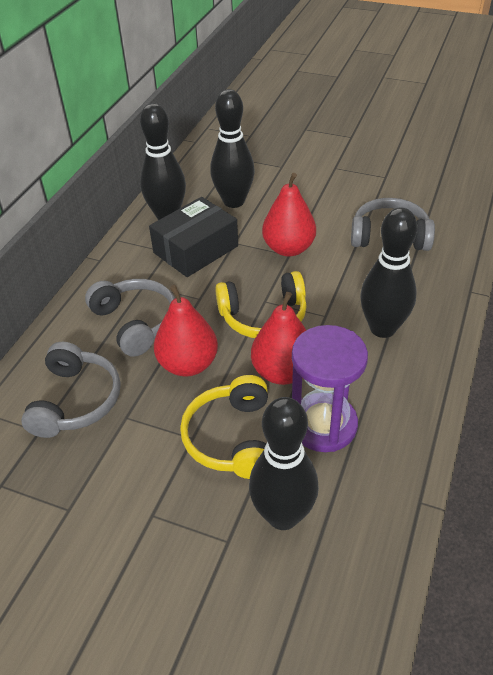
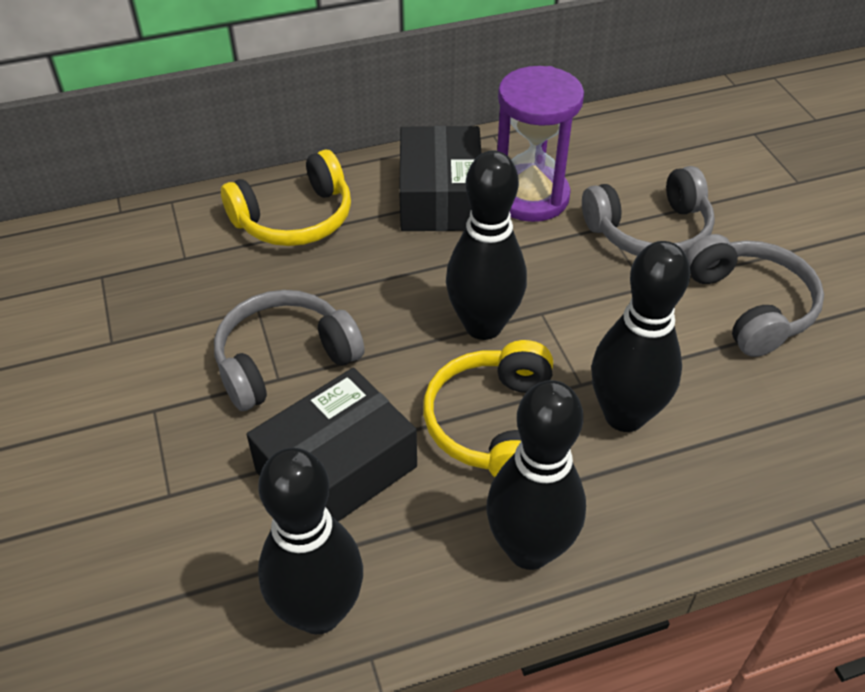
black box: [149,197,238,277] = 1 -> [247,368,417,522] [399,126,482,231] = 2
red pear: [154,285,218,376] [251,292,306,385] [262,173,316,257] = 3 -> none = 0

